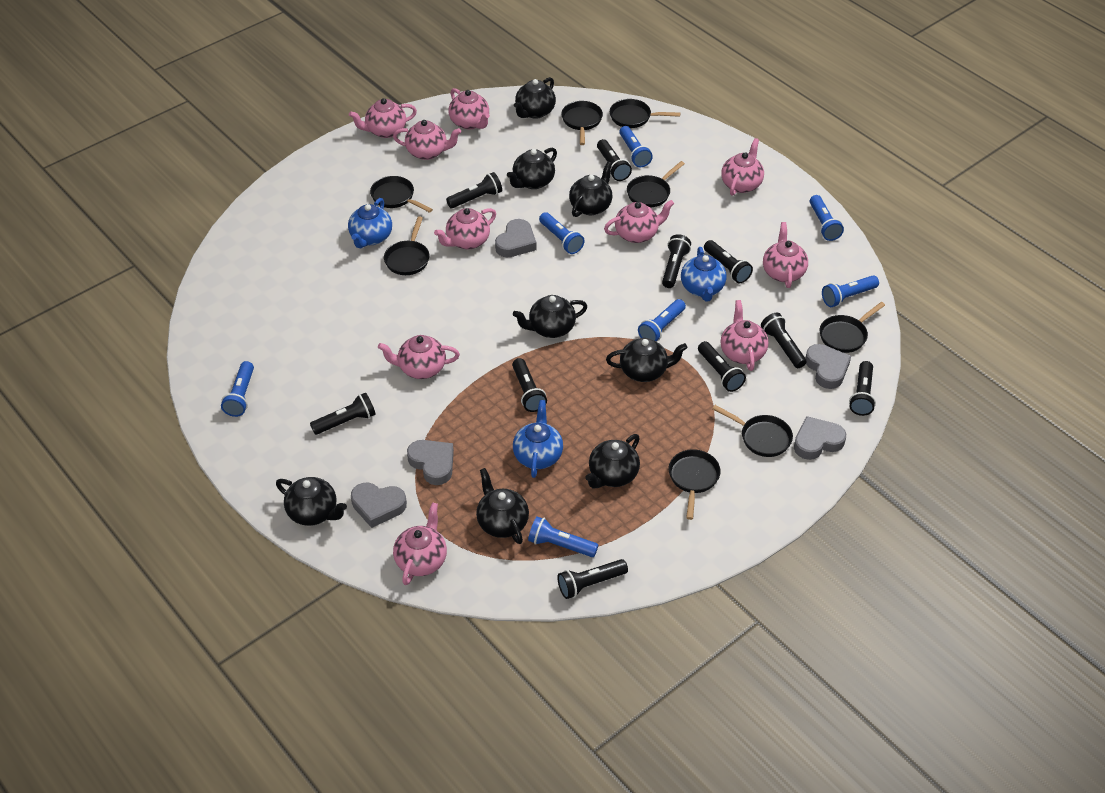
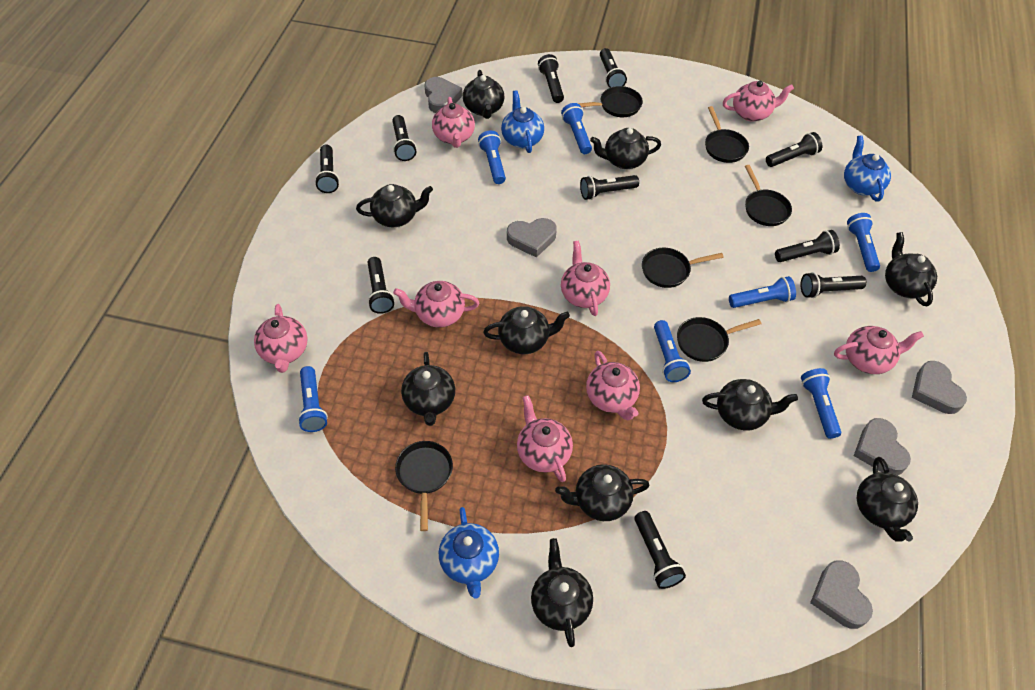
black pan: [370,176,433,213] [384,216,429,275] [561,101,603,145] [610,99,680,128] [627,161,685,208] [669,449,721,520] [712,405,793,457] [820,302,885,353] = 8 -> [395,441,453,531] [578,86,643,117] [642,248,724,288] [677,317,761,362] [705,106,749,163] [745,165,792,226] = 6
black teapot: [276,477,347,526] [476,468,529,544] [507,148,557,189] [513,295,588,338] [514,77,556,119] [569,161,612,217] [585,434,640,488] [606,338,687,382] = 8 -> [356,184,433,227] [401,352,455,426] [463,70,504,119] [483,306,570,354] [531,538,593,647] [555,464,650,521] [590,128,661,169] [702,379,798,431] [857,457,918,542] [885,232,937,306] = 10
pink teapot: [349,98,417,138] [378,335,460,379] [393,120,461,160] [393,502,447,585] [434,208,496,249] [449,88,490,129] [604,200,674,243] [721,138,764,196] [721,300,768,371] [763,222,808,288] = 10 -> [254,304,308,373] [393,281,479,328] [432,97,475,148] [517,395,573,482] [561,240,610,316] [586,351,640,420] [723,81,794,121] [834,326,924,374] = 8

